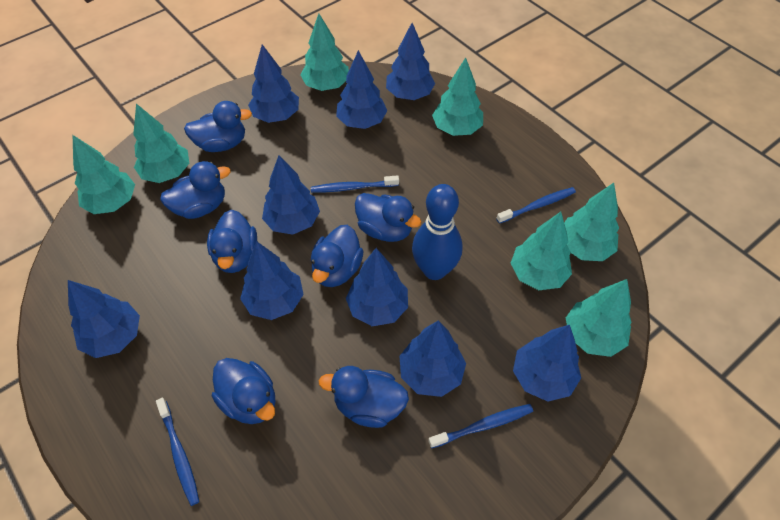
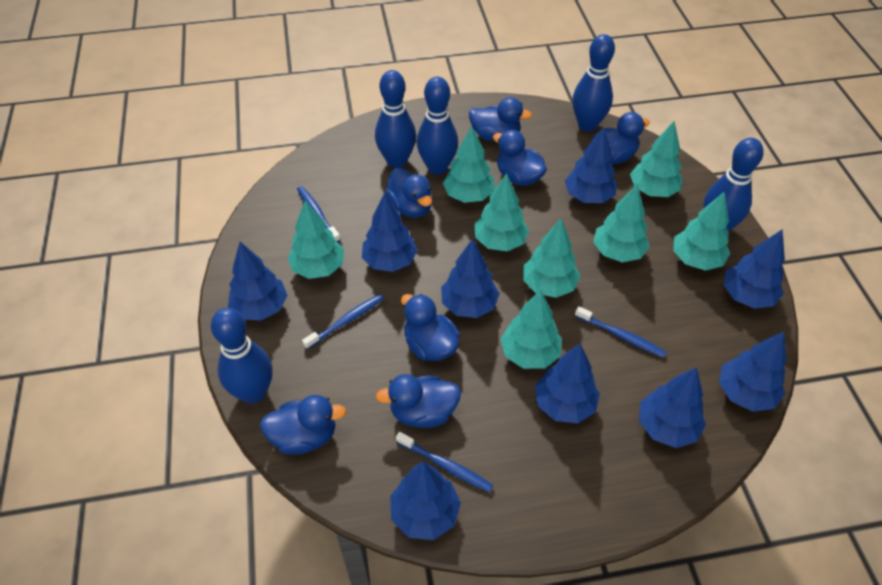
blue bowling pin: [412,184,463,280] = 1 -> [211,308,273,404] [375,70,416,168] [417,77,458,175] [572,34,615,131] [703,138,764,232] = 5
turquoise tree: [73,135,135,214] [133,104,189,183] [301,14,349,91] [432,57,483,136] [511,212,572,290] [564,183,619,261] [566,279,632,357] = 7 -> [288,200,344,279] [443,126,494,203] [475,173,529,251] [500,290,562,369] [523,219,580,298] [593,184,650,262] [630,121,682,197] [673,191,730,271] = 8

